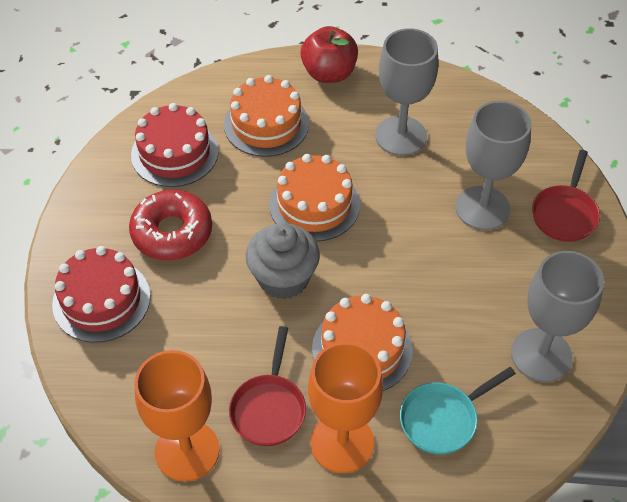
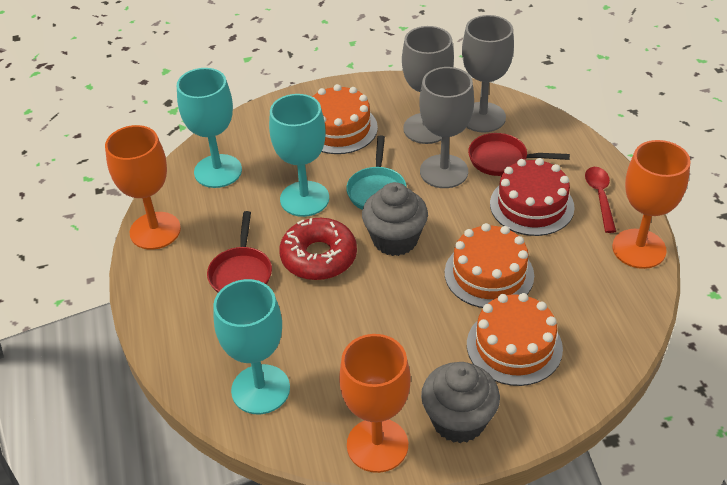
grey cupcake: [246,223,320,299] = 1 -> [362,182,428,256] [421,362,500,443] = 2
orange goblet: [135,350,220,482] [308,342,383,473] = 2 -> [105,125,181,250] [339,334,411,473] [612,140,691,269] = 3
red apple: [300,26,358,83] = 1 -> none = 0
red cake: [52,246,150,343] [131,103,219,187] = 2 -> [490,158,575,236] = 1
red spoon: none = 0 -> [585,167,616,233] = 1
turquoise goblet: none = 0 -> [177,68,242,188] [213,279,290,414] [269,94,329,217] = 3

